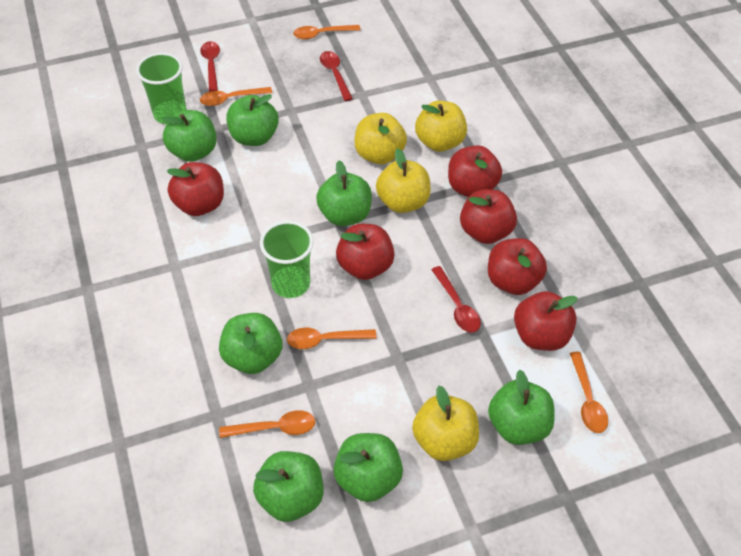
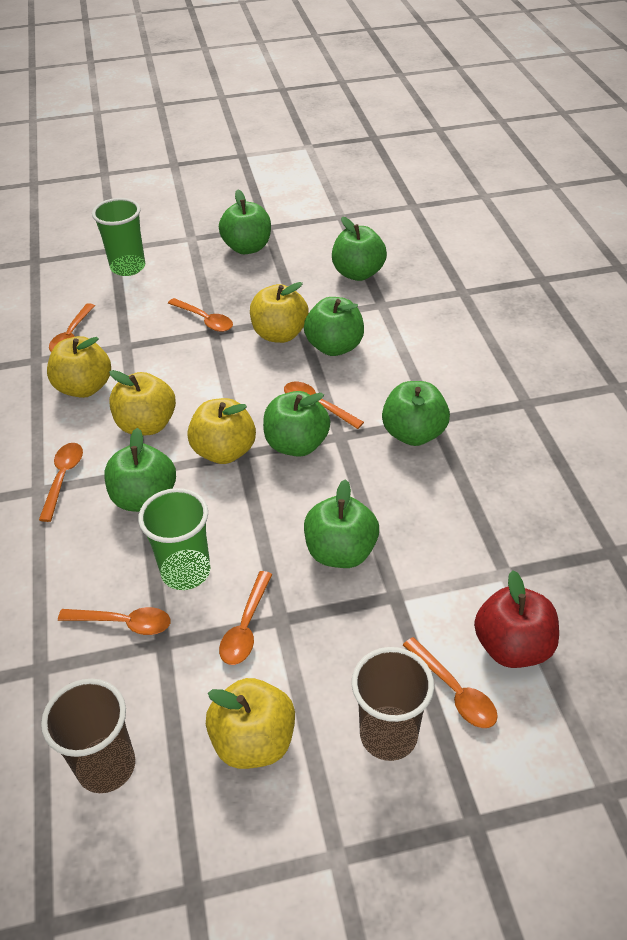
brown cup: none = 0 -> [41,679,135,793] [352,647,434,761] = 2
orange spoon: [200,87,272,106] [219,410,315,438] [287,328,377,349] [293,25,361,40] [570,352,608,433] = 5 -> [39,443,83,522] [49,303,95,352] [58,607,171,635] [168,298,233,332] [219,571,272,665] [284,382,364,429] [403,637,498,728] = 7
red apple: [167,162,224,216] [336,224,395,280] [448,145,502,197] [460,189,517,244] [488,238,547,295] [514,291,578,351] = 6 -> [474,571,559,668] = 1
red spoon: [200,41,220,92] [320,51,353,101] [431,266,481,333] = 3 -> none = 0
yellow apple: [354,113,407,164] [376,148,431,213] [412,385,479,461] [415,101,467,152] = 4 -> [47,336,111,398] [109,370,176,435] [187,398,256,464] [206,678,295,769] [250,282,309,343] = 5

